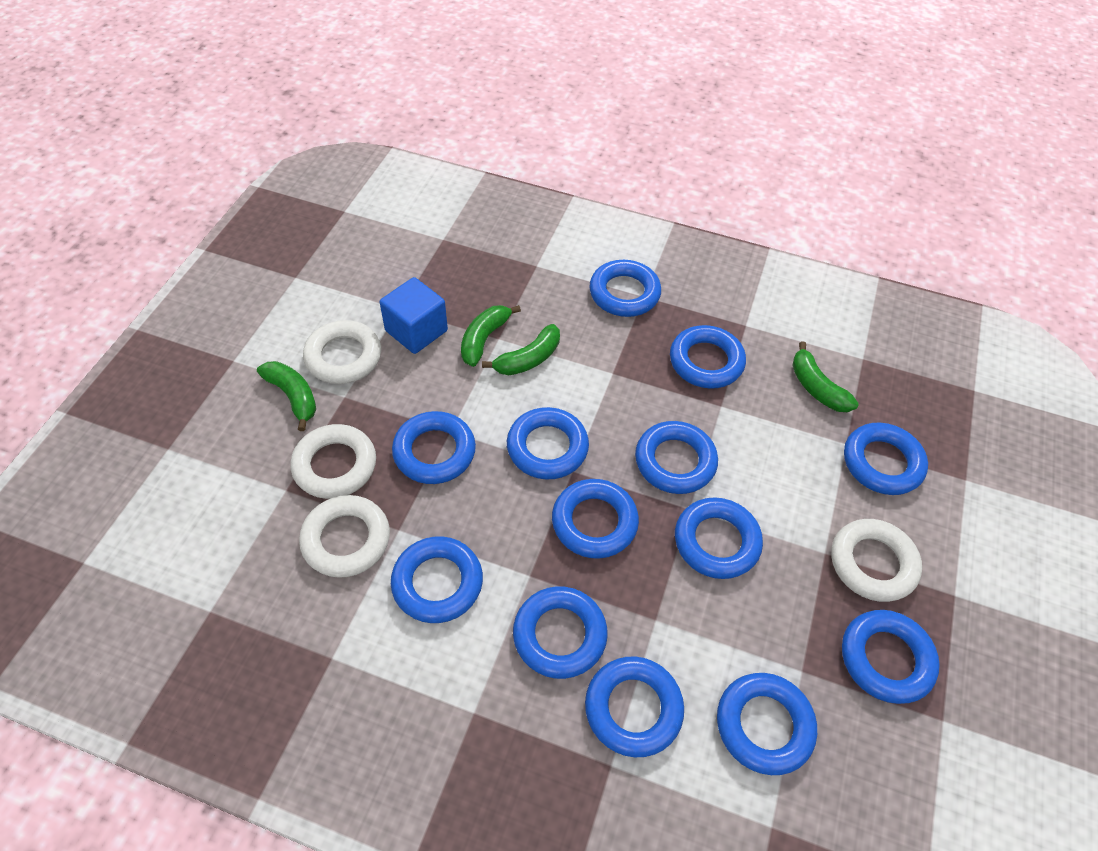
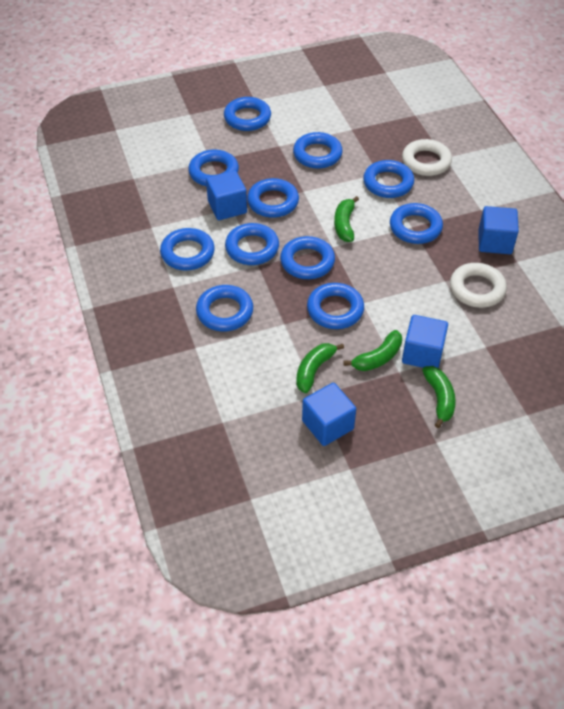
blue cube: [380,277,448,354] = 1 -> [206,170,247,220] [302,383,356,446] [402,315,448,368] [478,206,519,254] = 4
blue ring: [391,536,483,623] [392,411,476,484] [507,407,589,479] [513,586,608,679] [552,479,639,559] [585,656,684,757] [589,260,661,317] [635,421,718,494] [670,325,746,388] [675,497,763,579] [717,673,817,775] [842,610,940,704] [844,422,928,495] = 13 -> [160,228,215,271] [188,149,239,186] [196,285,253,331] [224,97,271,131] [225,223,279,265] [247,178,299,218] [280,236,335,279] [293,132,343,168] [307,283,364,329] [363,160,414,198] [390,203,443,244] = 11
white ring: [290,424,376,499] [299,495,390,578] [303,320,381,384] [831,519,922,602] = 4 -> [402,139,452,176] [450,263,507,308] = 2

